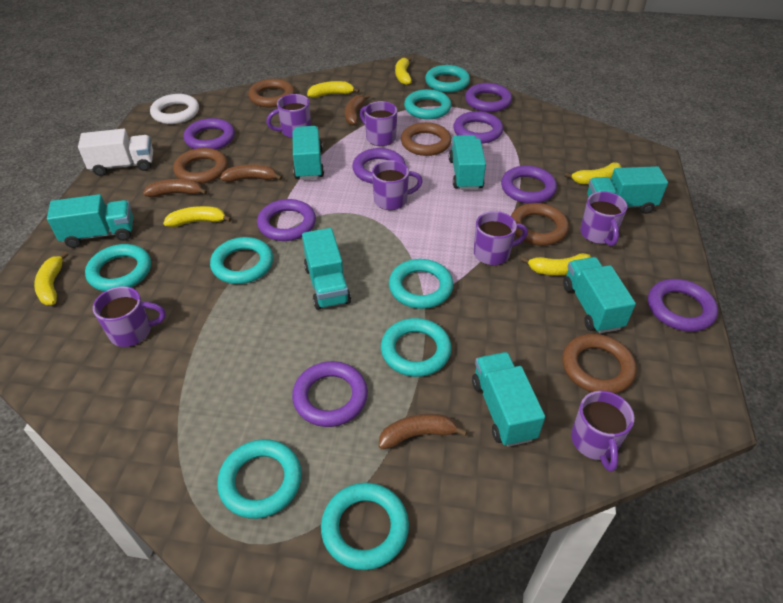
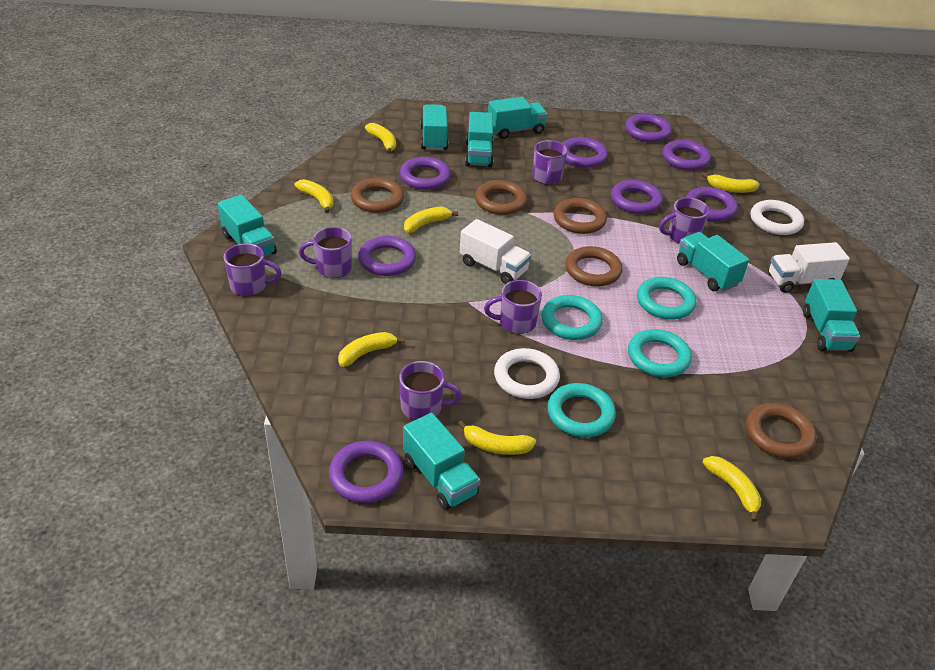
brown banana: [143,179,207,197] [220,164,282,182] [345,94,370,125] [379,414,467,449] = 4 -> none = 0
purple mug: [93,286,166,347] [266,94,311,138] [360,101,397,146] [372,160,423,210] [474,211,528,265] [571,391,634,472] [580,191,627,246] = 7 -> [224,243,282,296] [299,227,352,278] [399,361,462,420] [484,280,542,334] [533,140,567,184] [659,198,709,243] = 6
turquoise ring: [85,244,151,291] [210,237,273,284] [217,439,302,519] [321,483,409,570] [381,318,452,377] [389,259,453,309] [404,89,452,119] [425,65,470,92] = 8 -> [541,295,603,340] [547,383,616,437] [628,329,692,377] [637,277,697,320] = 4
white ring: [150,94,199,124] = 1 -> [494,348,560,399] [751,200,804,235] = 2
white truck: [78,129,153,176] = 1 -> [460,219,531,284] [768,242,850,293] = 2
yellow banana: [34,251,68,305] [163,206,232,227] [307,81,359,98] [395,57,412,85] [521,253,591,275] [565,162,621,184] = 6 -> [295,179,334,213] [338,332,405,367] [365,123,396,154] [404,207,458,233] [458,420,536,455] [702,173,760,193] [702,456,761,522] = 7

